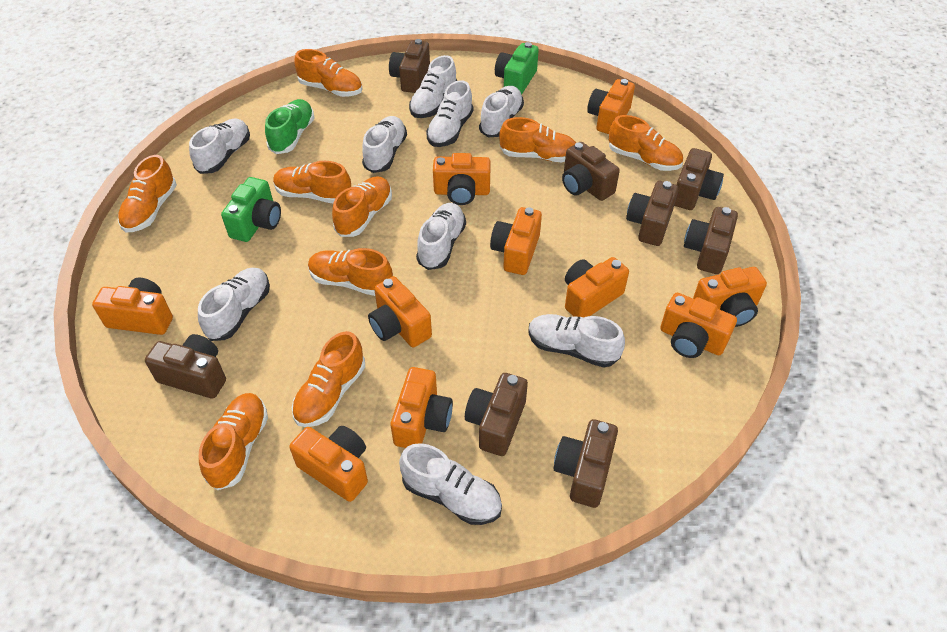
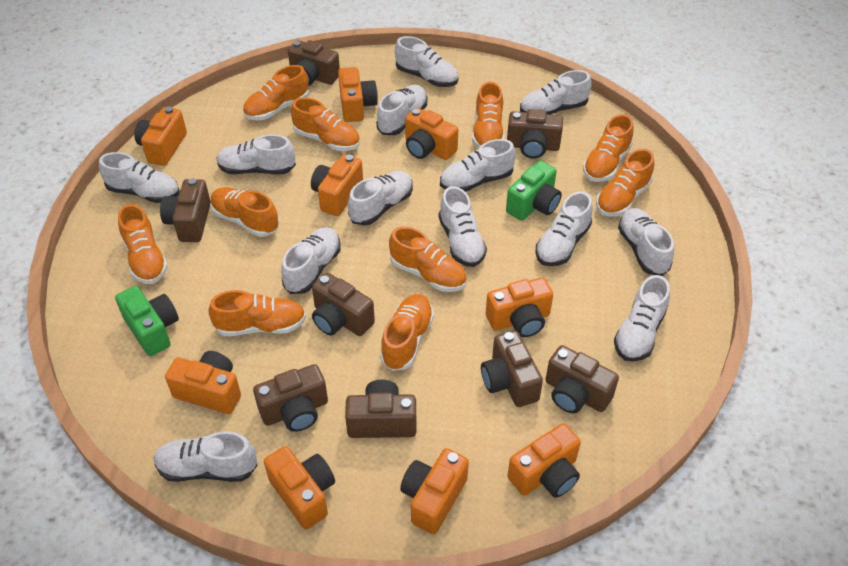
green shoe: [265,99,314,154] = 1 -> none = 0
orange camera: [92,278,173,335] [289,426,368,502] [368,276,432,347] [391,367,453,448] [433,153,490,205] [490,207,542,275] [565,257,629,317] [587,79,635,134] [660,293,737,358] [693,267,767,327] = 10 -> [134,107,187,166] [165,351,241,414] [264,446,335,529] [311,154,363,216] [338,67,378,122] [400,448,469,534] [405,108,458,160] [486,277,553,337] [507,423,581,498] = 9
orange shoe: [118,155,177,232] [199,393,268,490] [273,161,351,203] [292,331,365,427] [294,49,362,97] [308,248,393,296] [332,176,392,237] [499,117,576,163] [609,115,683,171] = 9 -> [118,204,168,284] [209,290,306,336] [210,187,279,237] [243,65,309,120] [291,97,360,151] [380,294,434,371] [389,227,467,292] [472,82,504,148] [583,114,634,182] [596,149,654,216] = 10
white shoe: [189,118,250,174] [198,268,270,341] [362,116,407,173] [399,443,502,525] [409,55,457,118] [416,203,466,270] [426,80,474,147] [479,86,524,137] [528,314,625,367] = 9 -> [99,152,180,203] [154,431,258,482] [216,134,296,174] [281,227,341,294] [348,171,413,226] [376,85,427,135] [395,36,459,87] [438,186,487,267] [440,139,516,192] [520,70,592,114] [535,191,593,266] [614,275,670,362] [618,208,674,276] = 13

